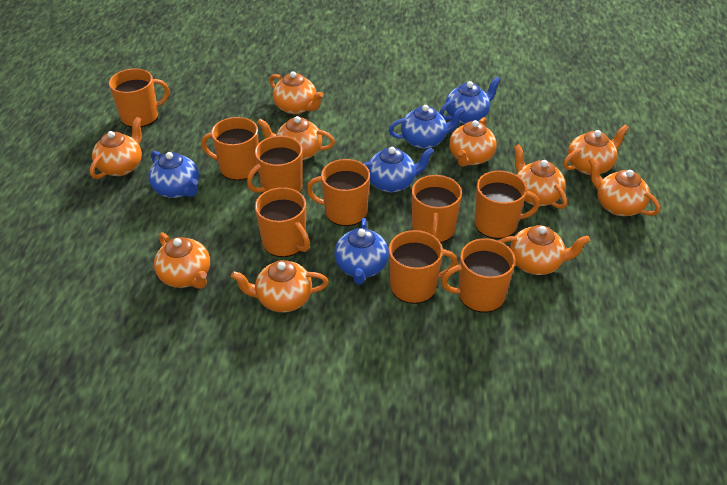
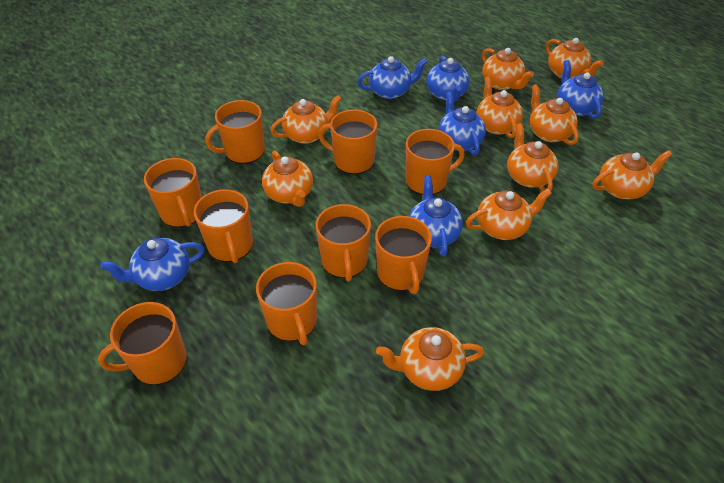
blue teapot: [149,151,199,198] [334,218,389,285] [363,147,434,193] [388,105,465,149] [440,77,501,125] = 5 -> [100,238,204,291] [357,56,427,99] [409,175,463,256] [426,56,470,102] [439,91,486,155] [557,60,604,119] = 6

